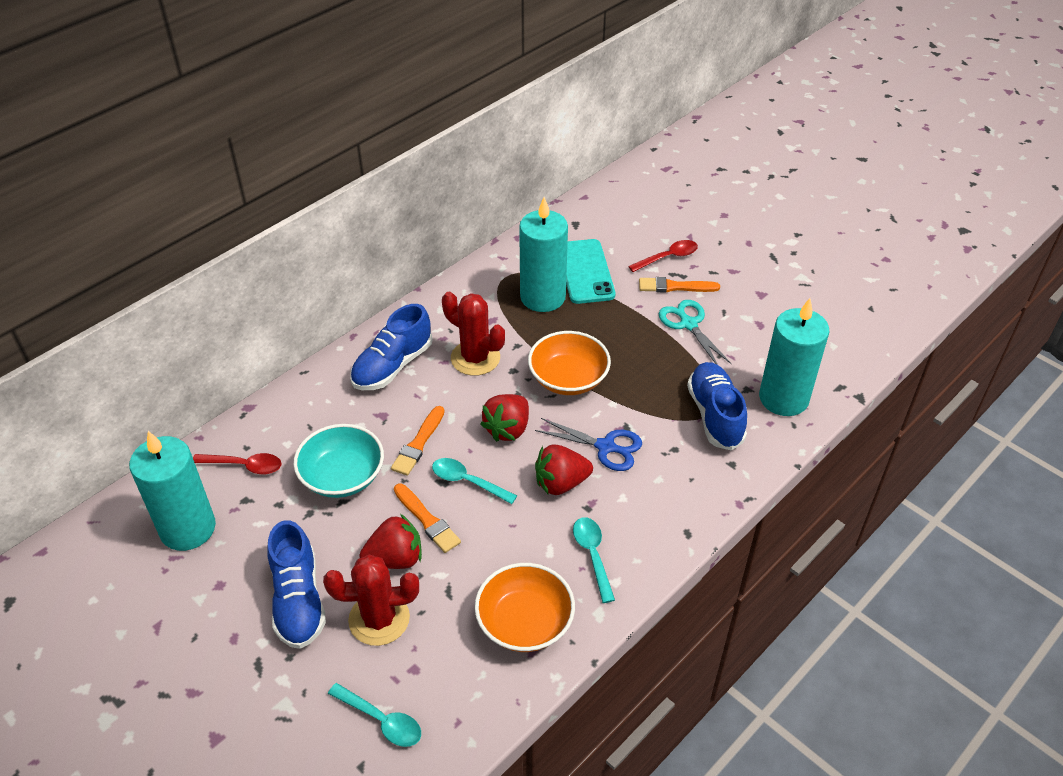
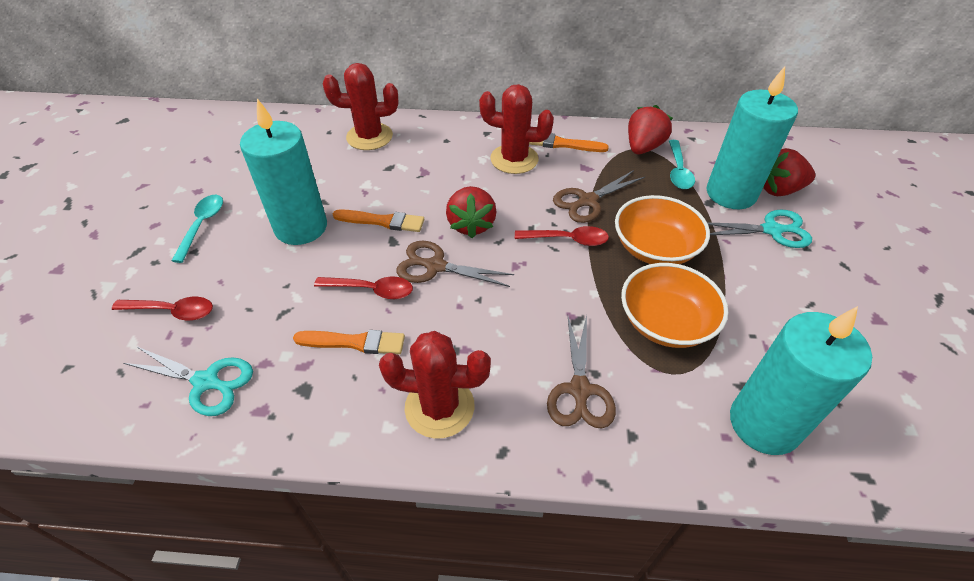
blue scissors: [535,418,642,471] = 1 -> none = 0
blue shoe: [267,520,326,649] [350,304,433,390] [687,362,747,451] = 3 -> none = 0
brown scissors: none = 0 -> [396,241,514,287] [547,315,616,428] [553,170,645,223] = 3
red cactus: [323,555,419,646] [442,292,505,376] = 2 -> [323,63,398,150] [379,331,491,439] [479,84,554,174] = 3
red spoon: [193,453,282,474] [628,240,698,272] = 2 -> [112,297,213,320] [314,276,413,299] [515,226,609,246] = 3
turquoise bowl: [293,424,384,498] = 1 -> none = 0
turquoise phone: [566,239,616,304] = 1 -> none = 0
turquoise scissors: [659,300,732,365] = 1 -> [124,346,253,416] [708,210,812,248] = 2
turquoise spoon: [328,683,421,747] [432,458,517,504] [573,517,615,603] = 3 -> [171,195,223,263] [669,140,695,189] = 2

